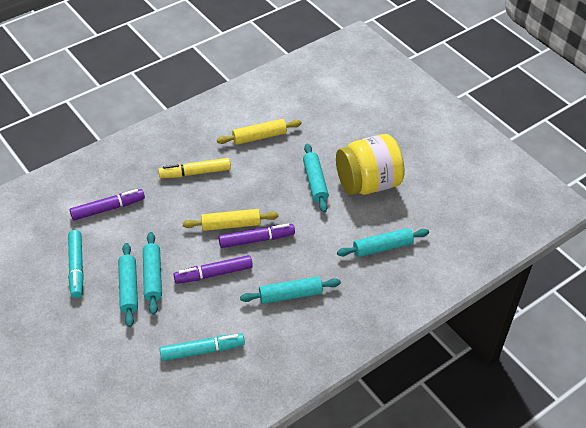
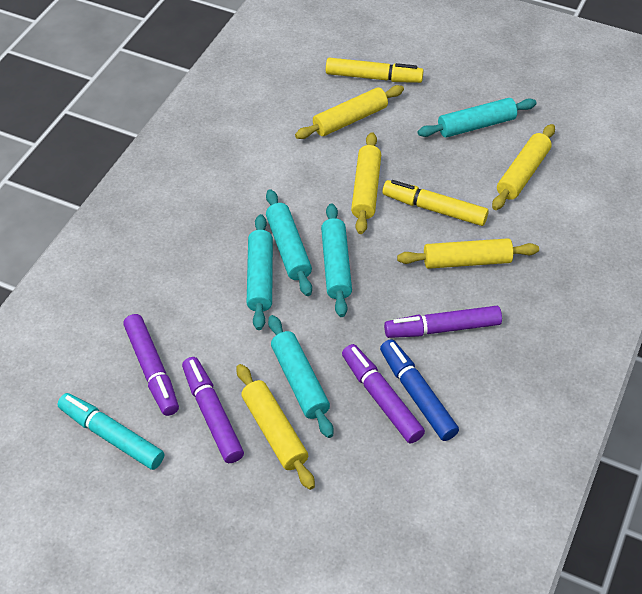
blue marker: none = 0 -> [380,339,459,441] = 1
purple marker: [70,189,145,221] [173,255,253,284] [218,224,295,248] = 3 -> [123,314,179,416] [182,357,244,463] [342,344,425,444] [384,306,502,338] = 4
turquoise marker: [68,230,84,298] [159,334,245,361] = 2 -> [58,393,164,470] = 1
yellow jar: [336,134,405,195] = 1 -> none = 0
yellow marker: [158,158,231,178] = 1 -> [326,58,424,83] [382,180,489,226] = 2
yellow rolling pin: [182,209,279,231] [217,119,302,145] = 2 -> [237,364,315,490] [295,85,404,139] [351,132,381,234] [397,238,539,269] [492,124,555,210] = 5

